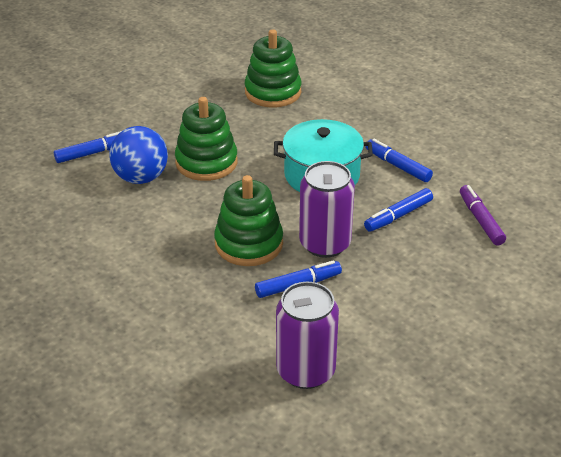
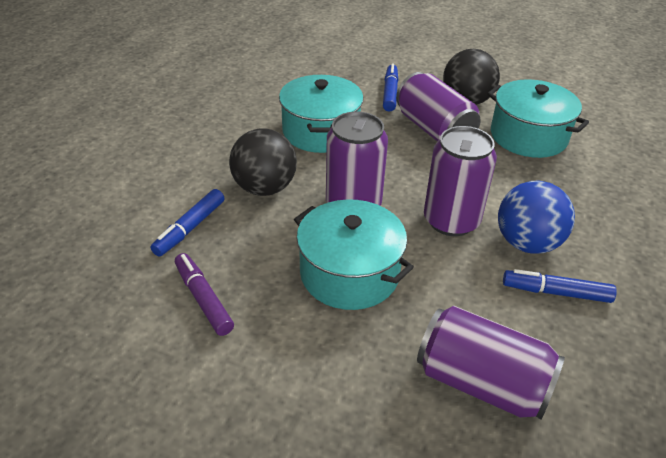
black ball: none = 0 -> [229,128,297,196] [443,49,500,105] = 2
blue marker: [54,131,121,163] [255,260,342,298] [364,188,433,232] [365,139,433,182] = 4 -> [151,189,224,256] [383,64,398,111] [503,269,617,303] = 3
green stacking toy: [175,97,238,181] [214,175,283,266] [245,29,302,108] = 3 -> none = 0
purple can: [276,282,339,389] [299,161,355,258] = 2 -> [326,112,388,206] [396,72,480,142] [417,306,565,419] [424,126,497,236] = 4
turquoise pot: [274,119,373,192] = 1 -> [279,75,364,153] [294,199,414,310] [487,79,589,158] = 3

